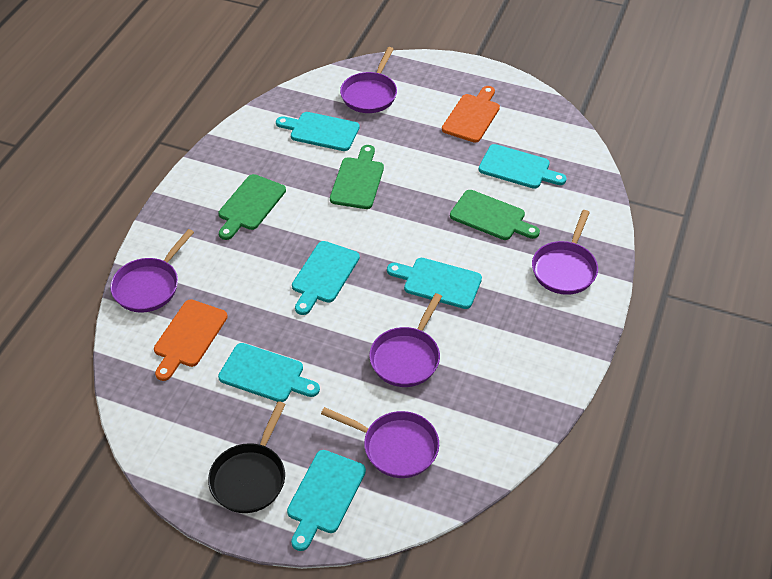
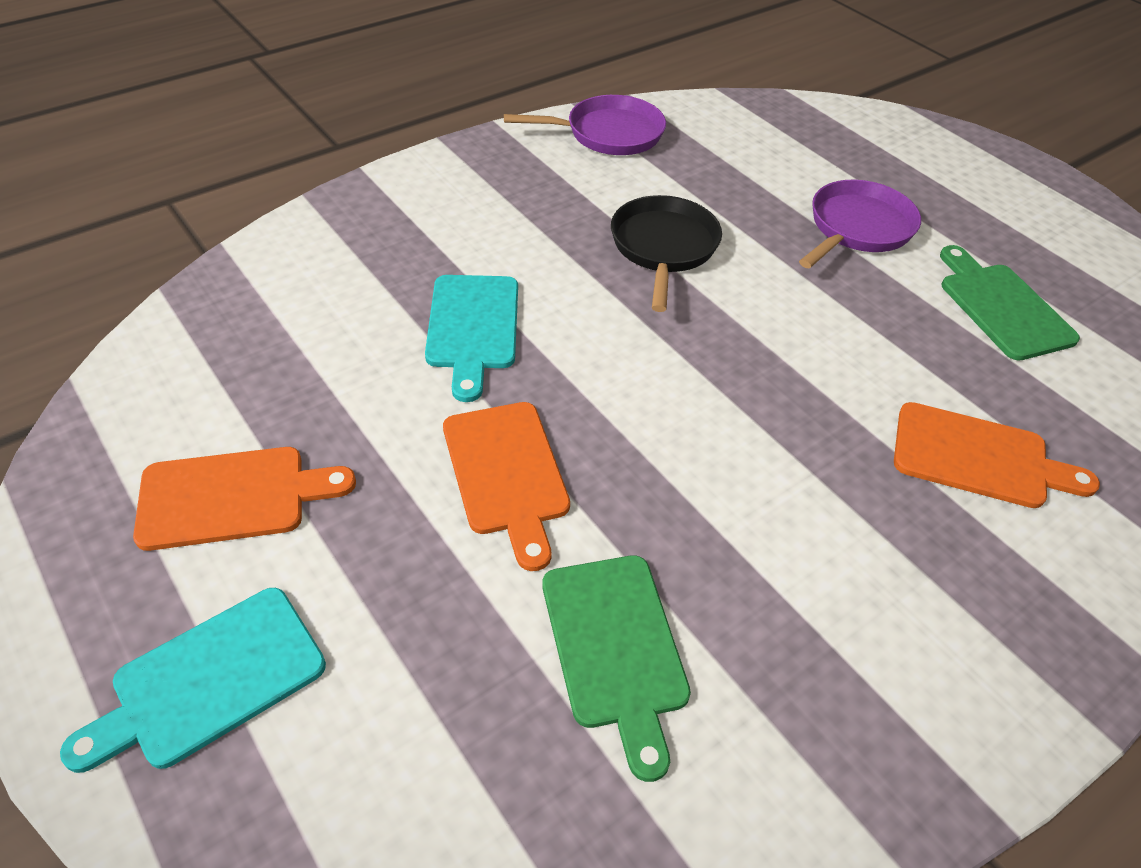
green cutting board: [219,174,286,240] [330,145,384,209] [450,190,540,240] = 3 -> [542,555,691,782] [940,245,1080,361] = 2
orange cutting board: [154,299,228,381] [442,86,500,143] = 2 -> [133,447,356,551] [443,402,570,571] [894,402,1100,508] = 3
purple pan: [110,229,194,313] [321,407,439,478] [340,47,397,113] [369,293,442,387] [532,210,598,295] = 5 -> [504,95,666,155] [799,180,921,268] = 2
turquoise cutting board: [218,343,320,402] [276,112,360,151] [287,450,366,551] [292,241,360,315] [387,258,482,309] [479,144,567,189] = 6 -> [60,588,326,773] [425,275,518,402] = 2

